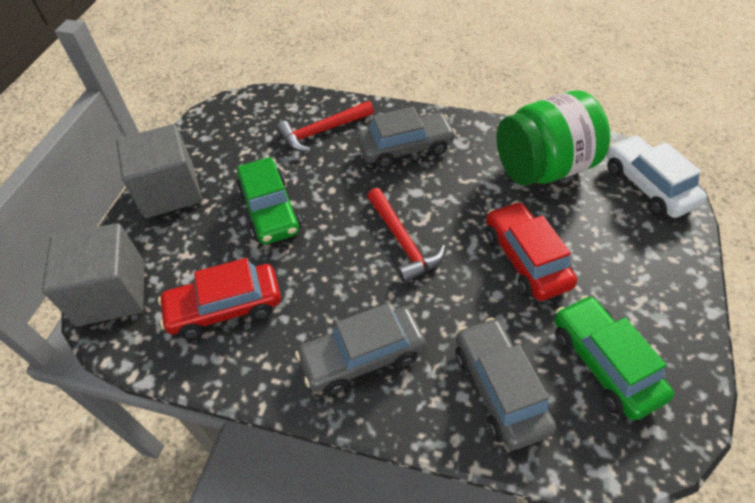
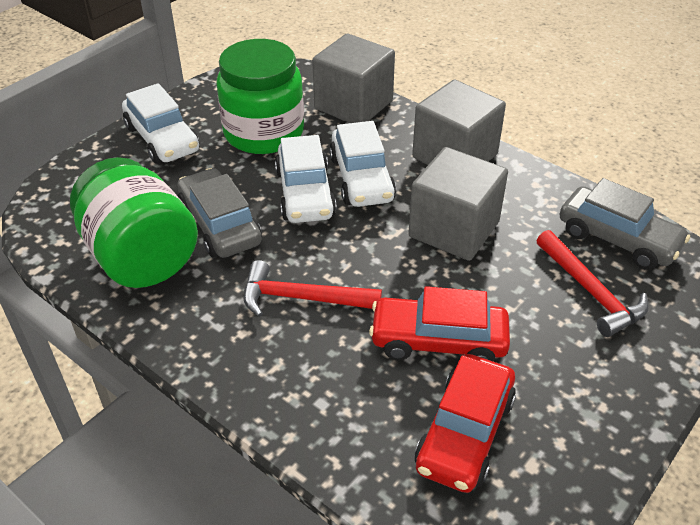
green car: [237,157,301,244] [554,295,674,420] = 2 -> none = 0
green jar: [497,90,610,186] = 1 -> [70,157,198,288] [216,39,304,154] = 2
grey car: [295,303,426,395] [357,107,456,168] [455,318,556,450] = 3 -> [177,168,262,258] [560,178,690,270] = 2
grey cube: [42,223,144,326] [116,124,202,218] = 2 -> [312,34,395,123] [408,147,508,261] [412,80,506,165] = 3
white car: [606,135,707,218] = 1 -> [122,83,200,164] [275,135,337,223] [329,121,396,207] = 3

